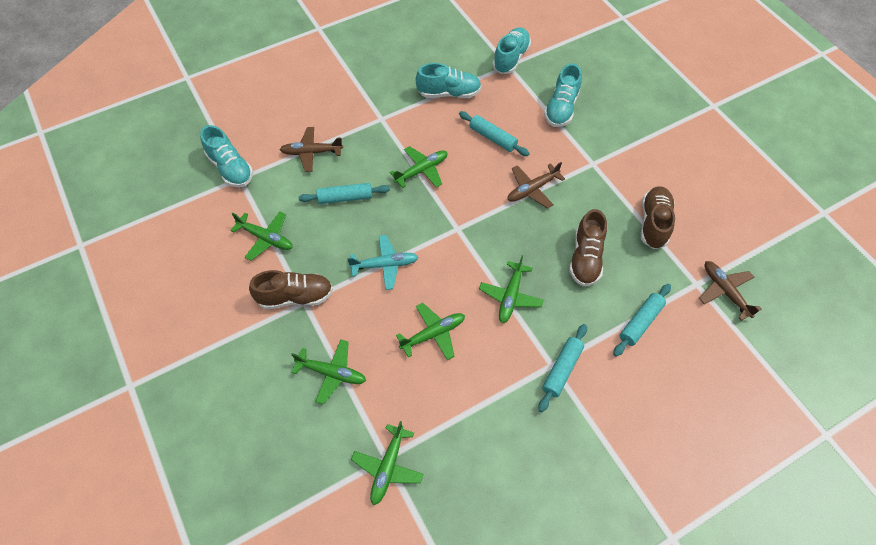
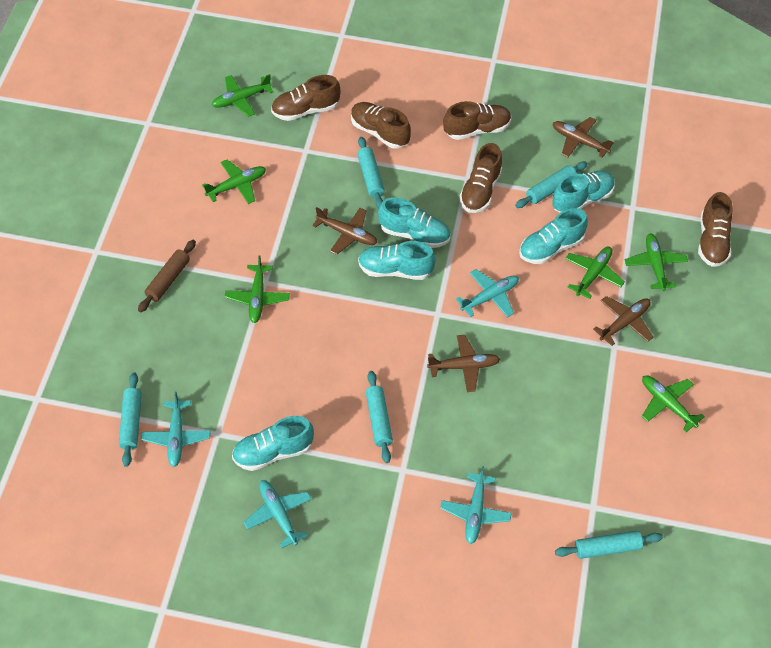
brown plane: [280,127,343,172] [508,162,565,209] [699,261,762,321] = 3 -> [312,207,377,255] [427,335,500,392] [553,117,614,158] [593,296,653,346] = 4
brown rolling pin: none = 0 -> [138,240,196,312] = 1
brown shoe: [249,270,333,309] [569,209,607,286] [641,186,675,249] = 3 -> [271,75,341,121] [351,102,411,149] [443,101,511,140] [459,143,502,213] [698,192,733,267] = 5
turquoise plane: [347,235,418,290] = 1 -> [141,392,211,467] [244,480,312,548] [440,466,512,544] [456,269,519,318] = 4
turquoise rolling pin: [299,183,390,204] [459,111,530,156] [538,324,587,412] [613,284,671,357] = 4 -> [119,372,142,467] [357,137,384,208] [366,371,393,463] [515,161,587,208] [555,530,663,559] = 5
turquoise shoe: [200,125,253,187] [415,63,482,98] [493,27,531,74] [544,63,582,127] = 4 -> [232,416,314,471] [358,241,436,280] [378,197,450,248] [519,208,588,264] [552,171,615,213] = 5

